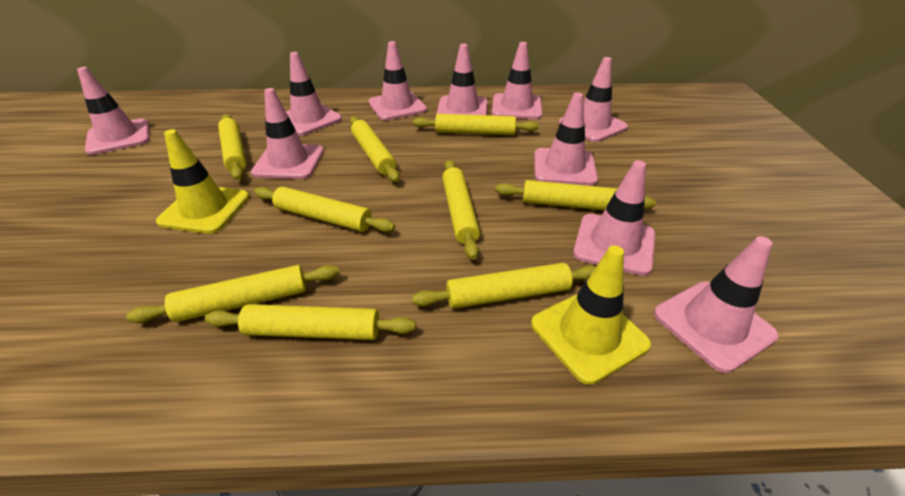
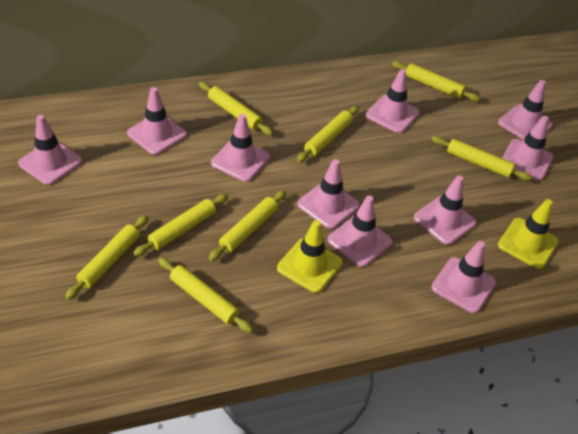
yellow rolling pin: [126,265,339,323] [205,304,416,340] [218,114,247,180] [254,187,395,232] [350,116,400,182] [412,263,596,309] [413,114,539,135] [442,159,480,260] [495,180,656,210] = 9 -> [65,215,149,300] [133,194,228,257] [158,258,253,333] [199,82,273,135] [209,190,286,261] [297,106,359,162] [392,61,480,101] [431,136,532,181] = 8

